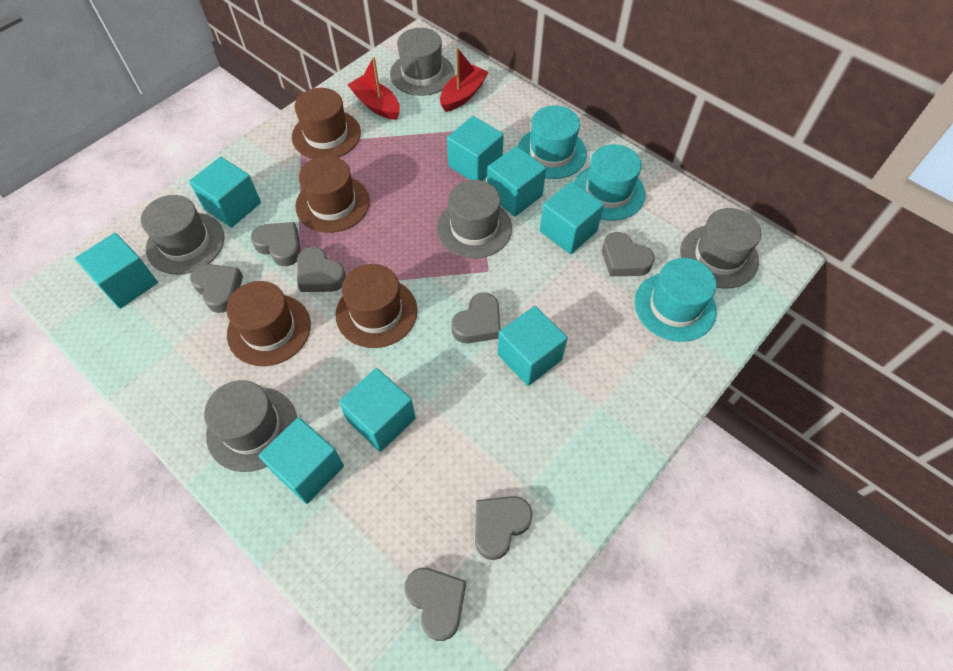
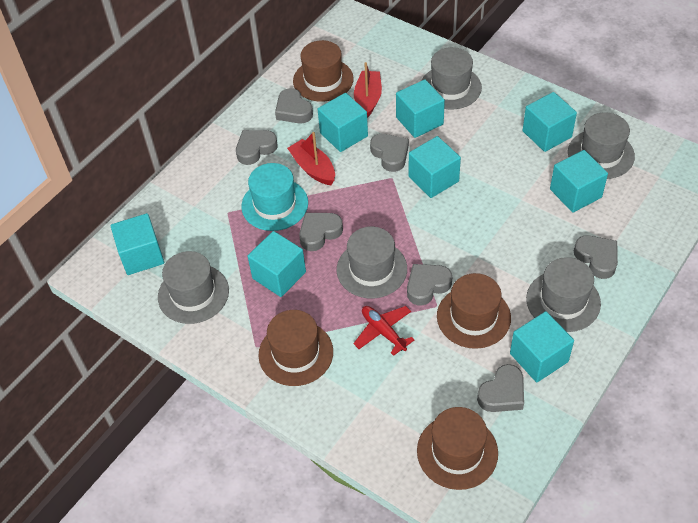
red plane: none = 0 -> [353,306,414,356] = 1
turquoise hat: [518,105,587,179] [574,144,645,221] [634,258,717,342] = 3 -> [241,163,308,231] = 1

